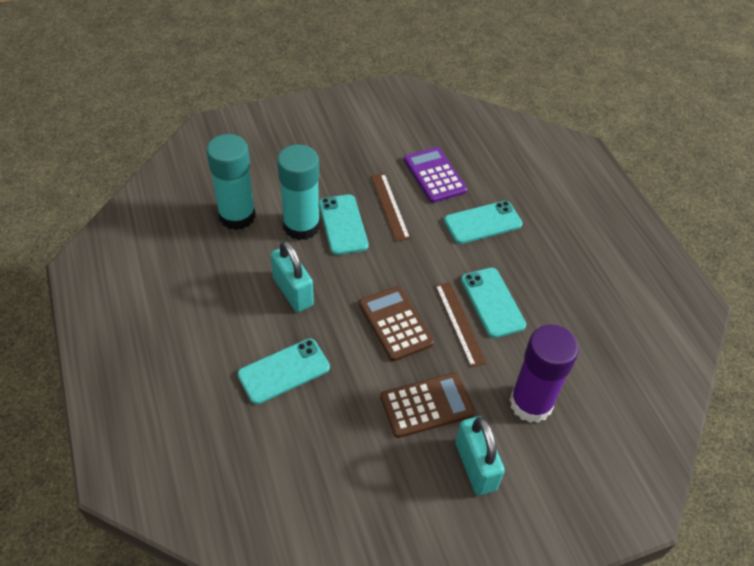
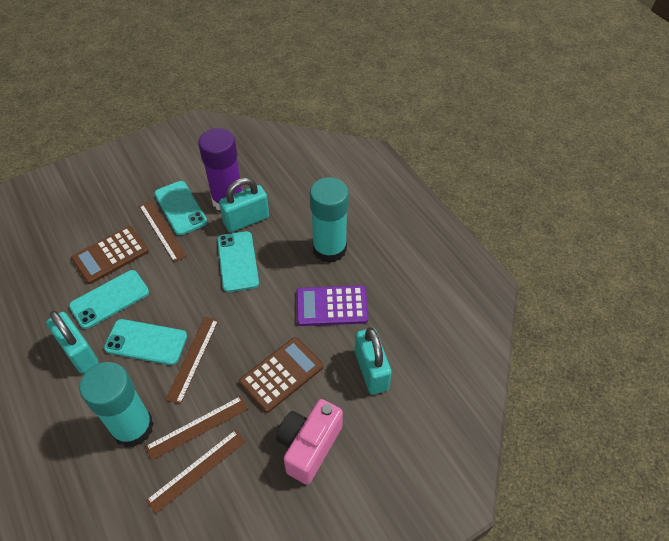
brown ruler: [371,173,410,241] [435,282,487,367] = 2 -> [139,201,187,262] [145,396,248,461] [146,430,246,514] [166,317,219,405] = 4
pink camera: none = 0 -> [276,399,343,485] = 1
turquoise padlock: [271,241,314,312] [455,416,505,495] = 2 -> [46,311,98,374] [219,178,269,232] [355,327,392,395] = 3

